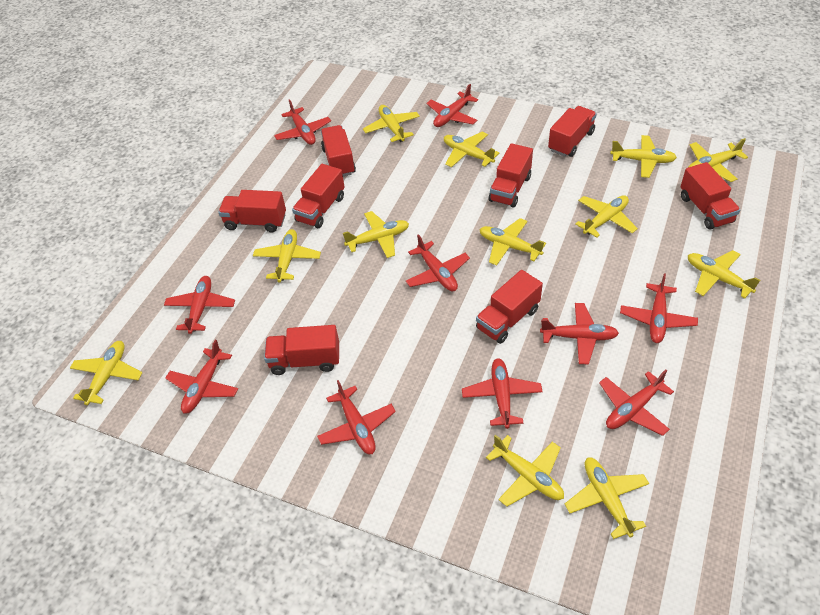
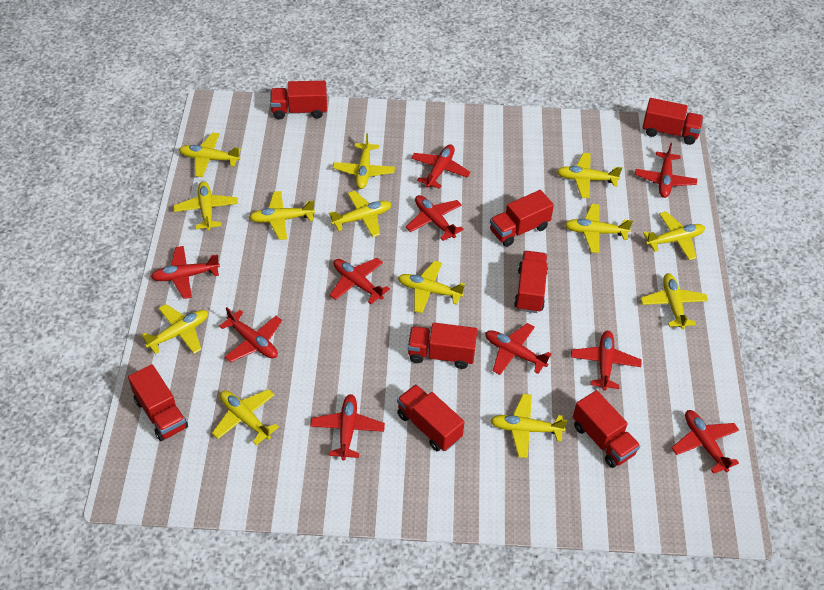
yellow plane: [70,341,142,405] [253,229,321,282] [343,211,409,258] [363,105,420,142] [444,132,500,167] [479,218,546,266] [486,435,564,507] [565,457,649,539] [575,195,638,238] [610,135,677,178] [688,250,760,298] [689,138,748,182] = 12 -> [141,304,208,354] [173,181,238,231] [179,132,241,177] [212,389,279,445] [249,191,315,240] [329,191,391,237] [333,133,395,189] [398,261,465,313] [490,394,568,458] [557,153,622,198] [565,204,633,253] [640,273,708,329] [643,212,705,260] = 13

